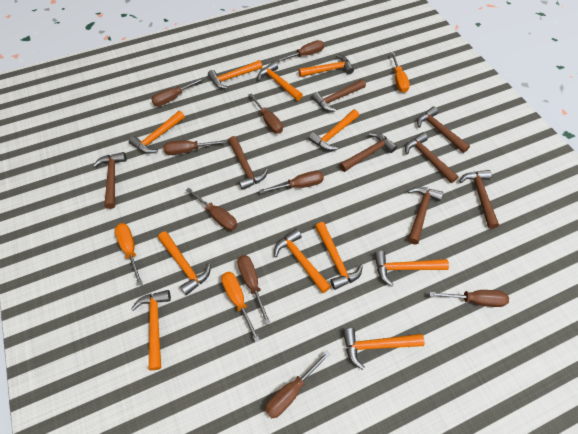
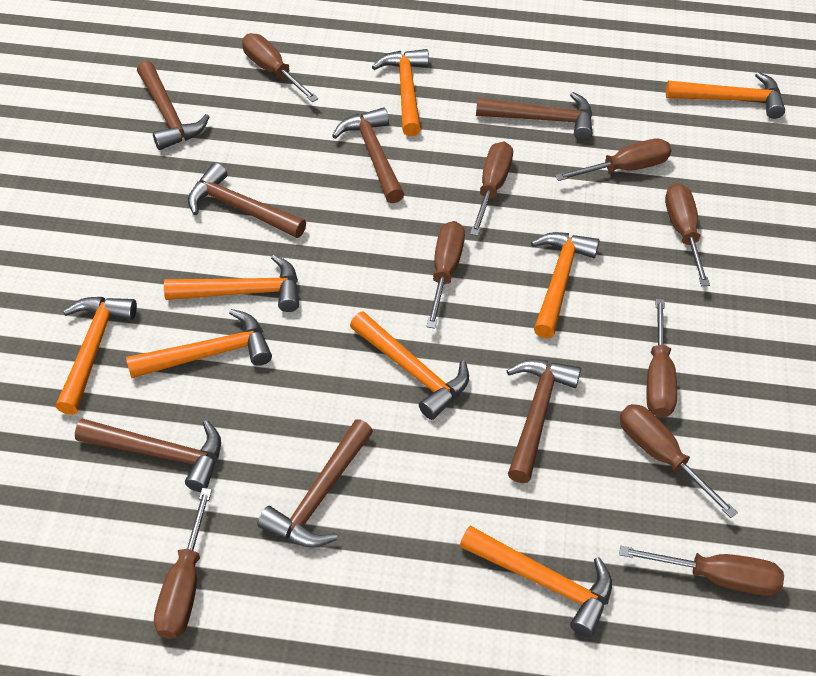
brown hammer: [93,152,127,209] [228,136,268,190] [312,79,366,111] [339,133,397,172] [405,132,459,183] [408,187,443,244] [417,106,470,153] [459,170,499,229] = 8 -> [75,418,221,492] [137,61,209,150] [188,163,306,238] [257,419,373,548] [332,107,405,203] [476,92,592,140] [507,359,581,483] = 7
orange hammer: [129,111,185,154] [131,290,171,370] [158,231,211,295] [208,60,262,89] [258,61,303,101] [274,229,331,293] [299,54,354,77] [308,109,359,151] [315,222,363,290] [343,328,425,370] [374,251,449,286] = 11 -> [56,297,137,415] [126,309,272,378] [164,255,299,312] [350,311,469,420] [372,49,429,136] [460,525,612,638] [531,232,600,338] [666,72,785,119] = 8
orange screwdriver: [115,223,143,286] [221,272,260,342] [391,52,410,93] = 3 -> none = 0

